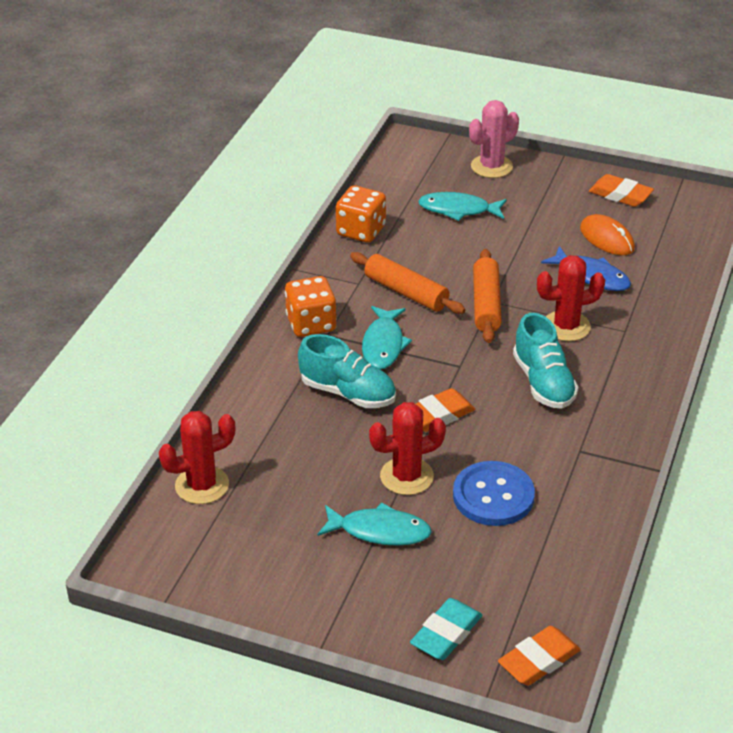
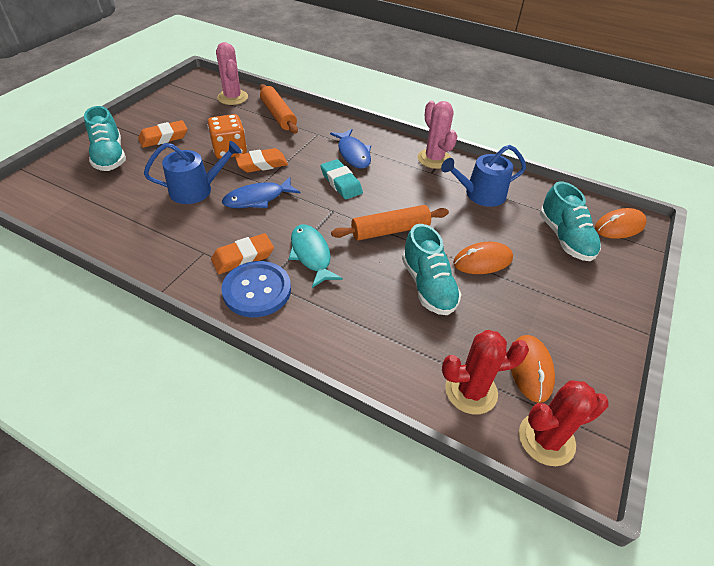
blue fish: [541,246,631,291] = 1 -> [222,177,300,208] [330,129,371,169] = 2
blue watering can: none = 0 -> [144,141,241,204] [441,145,526,207] = 2
orange dice: [285,276,337,337] [336,185,386,243] = 2 -> [208,114,247,159] = 1
orange mouse: [580,214,635,255] = 1 -> [453,242,513,274] [511,335,555,403] [595,208,647,239] = 3
pink cactus: [469,100,519,178] = 1 -> [216,42,248,105] [417,101,457,169] = 2
red cactus: [159,411,235,504] [369,402,446,495] [537,255,605,341] = 3 -> [442,330,529,414] [519,380,608,466] = 2
turquoise fish: [317,503,432,546] [362,306,412,369] [418,192,507,221] = 3 -> [289,225,343,288] = 1
turquoise shoe: [298,334,396,408] [513,313,578,409] = 2 -> [84,106,126,171] [402,224,461,315] [540,182,601,261] = 3

